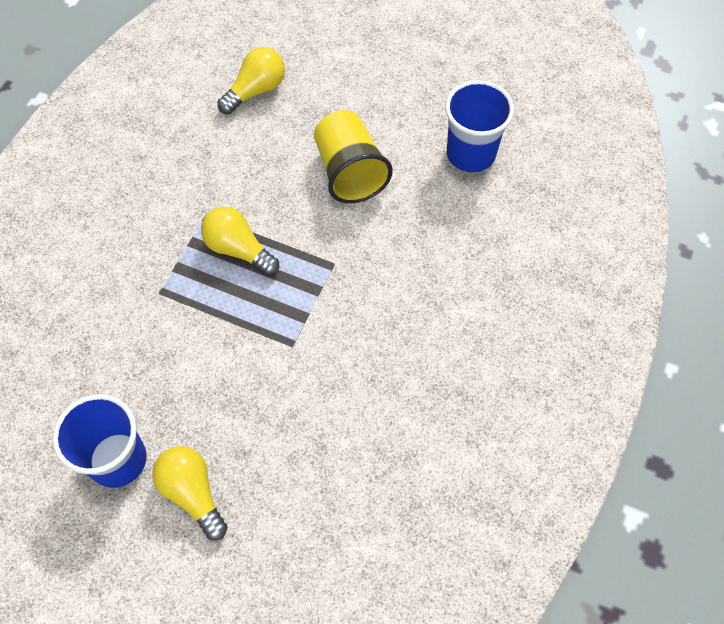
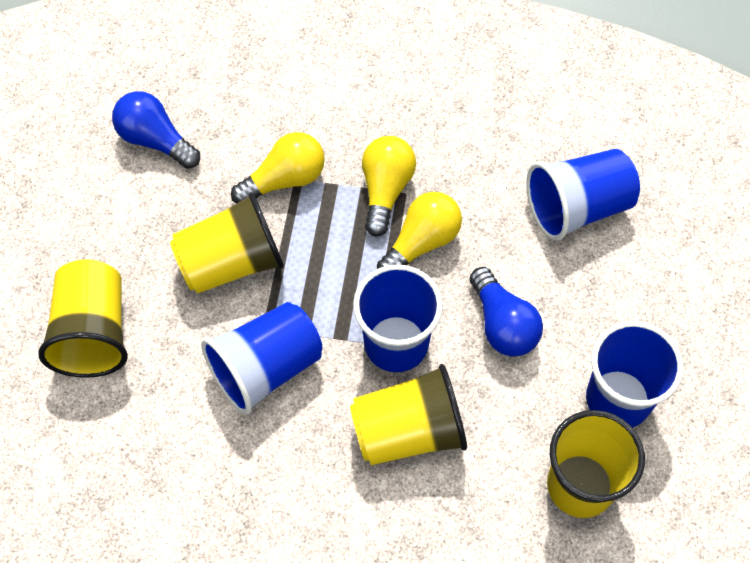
blue cup: [52,394,147,488] [445,80,514,172] = 2 -> [201,302,323,415] [353,264,443,372] [526,149,640,241] [586,321,683,427] = 4
blue light bulb: none = 0 -> [112,91,200,169] [470,267,543,356] = 2
yellow cup: [314,110,393,203] = 1 -> [38,259,128,378] [170,192,284,294] [350,364,467,465] [547,410,645,518] = 4

